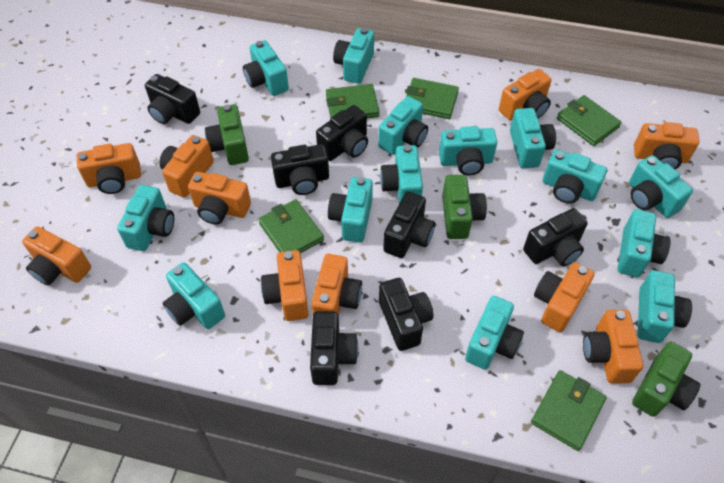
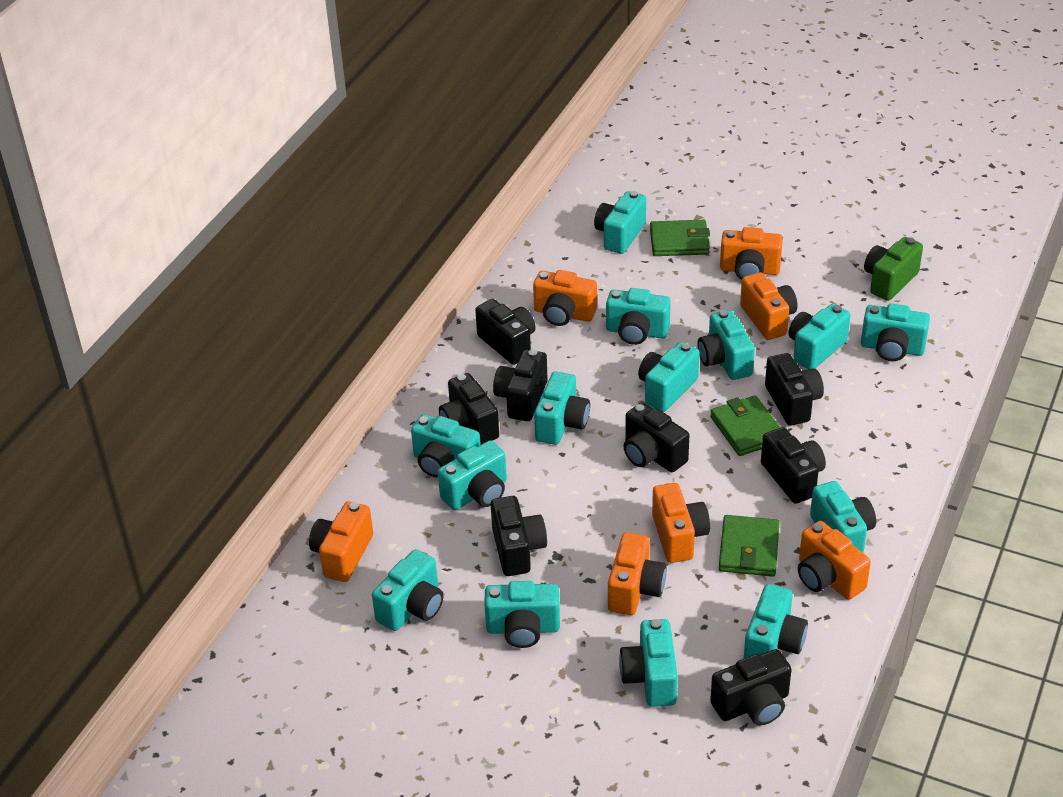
black camera: [145,74,200,124] [271,144,329,195] [310,311,358,385] [316,105,368,161] [379,278,433,351] [383,192,435,258] [523,208,588,266] = 7 -> [439,373,499,444] [475,299,536,365] [491,496,547,576] [493,349,548,421] [624,402,689,472] [710,649,792,725] [761,427,826,504] [765,353,824,426] = 8
green camera: [205,104,249,165] [442,175,487,239] [632,342,701,417] = 3 -> [864,237,923,301] = 1
green wallet: [258,199,324,253] [326,84,380,118] [406,78,459,119] [531,370,607,451] [557,95,621,146] = 5 -> [650,220,710,256] [710,395,781,456] [719,515,780,577] = 3
orange camera: [22,226,91,286] [77,143,141,194] [159,135,214,198] [188,172,251,225] [261,250,309,321] [311,254,362,316] [499,69,552,120] [534,262,595,333] [583,310,643,384] [634,122,700,169] = 10 -> [309,501,373,582] [533,270,597,326] [608,532,667,615] [652,483,710,563] [720,227,783,280] [740,272,798,340] [798,521,871,600] = 7

